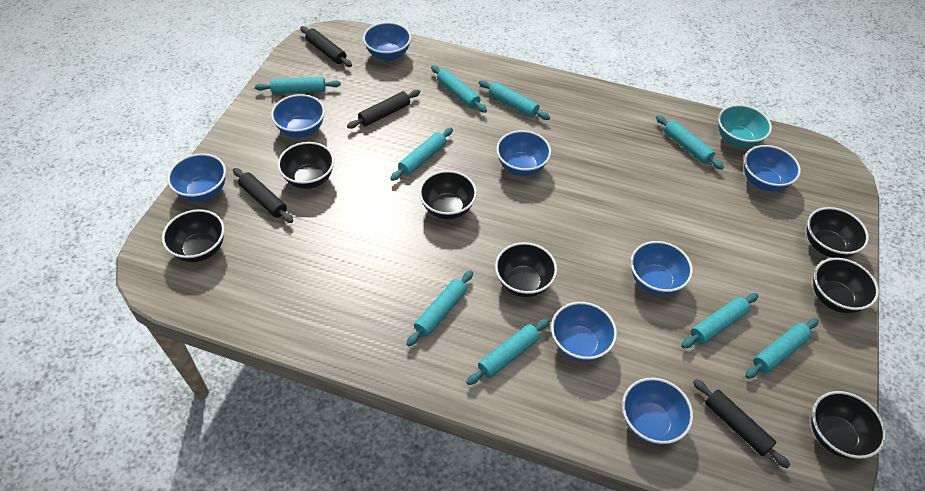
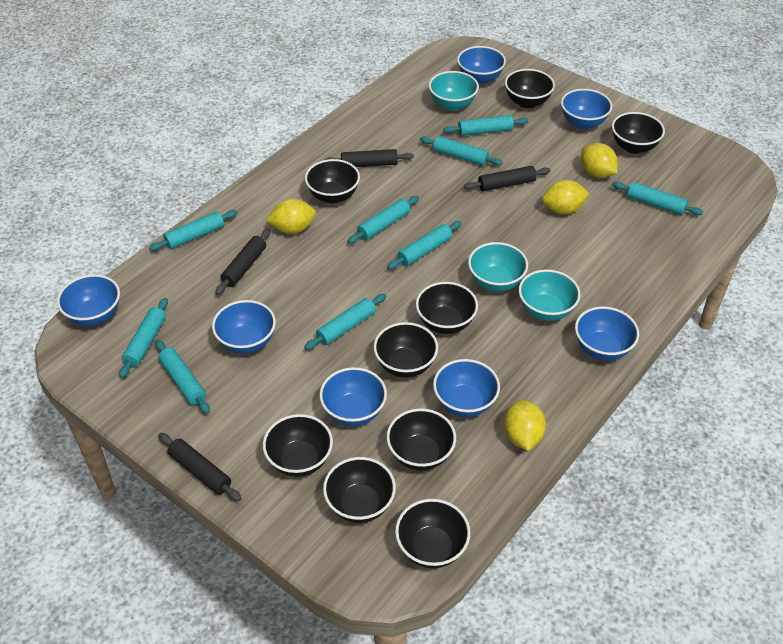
black bowl: [162,209,225,262] [278,142,334,189] [419,170,477,219] [495,242,557,297] [807,207,869,258] [811,391,886,459] [813,258,879,313] = 7 -> [263,414,333,477] [305,159,360,203] [323,457,396,523] [373,322,438,378] [386,408,456,471] [395,499,470,568] [416,282,478,334] [505,69,555,108] [612,112,665,154] = 9
blue bowl: [167,153,226,202] [271,94,325,138] [363,22,411,61] [496,130,551,176] [551,302,617,362] [622,377,693,445] [631,241,693,295] [744,145,801,191] = 8 -> [57,274,120,326] [212,300,276,354] [319,367,387,426] [433,359,500,417] [457,46,506,84] [561,89,612,129] [575,306,639,361] = 7
turquoise bowl: [718,105,772,148] = 1 -> [429,71,479,111] [468,242,528,292] [519,270,581,321] = 3
yellow lemon: none = 0 -> [266,199,316,234] [504,400,546,451] [542,180,590,214] [581,143,618,178] = 4

